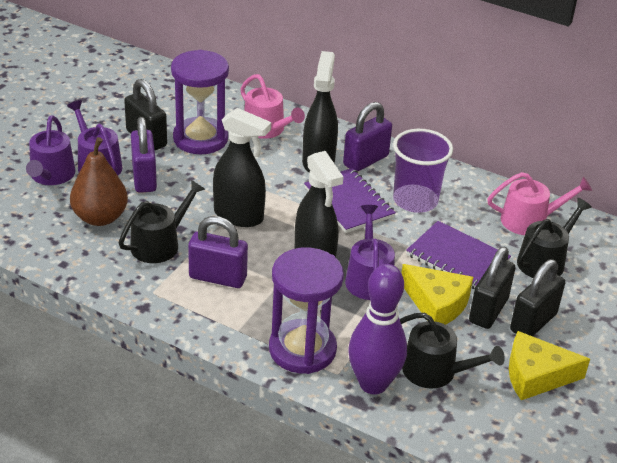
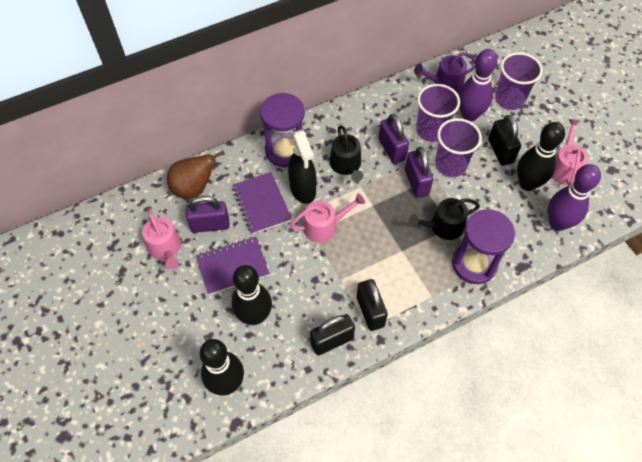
black bowling pin: none = 0 -> [199,339,244,396] [232,265,272,325] [517,122,565,191] = 3
black spray bottle: [213,108,271,227] [294,151,343,257] [302,51,338,172] = 3 -> [288,130,316,204] = 1
black watering can: [119,180,205,263] [400,313,505,388] [517,198,592,278] = 3 -> [330,125,363,182] [409,198,480,240] = 2
pink watering can: [240,74,305,139] [487,172,592,235] = 2 -> [142,209,181,270] [290,193,365,243] [552,119,588,185] = 3
purple bowling pin: [348,264,407,394] = 1 -> [458,49,498,122] [548,164,601,231] = 2
purple cup: [393,129,453,213] = 1 -> [416,84,460,142] [435,118,482,177] [495,52,543,110] = 3
purple watering can: [26,115,76,185] [67,100,123,175] [345,205,395,300] = 3 -> [414,52,476,93] = 1
yellow cheese: [401,264,473,325] [509,331,590,400] = 2 -> none = 0

